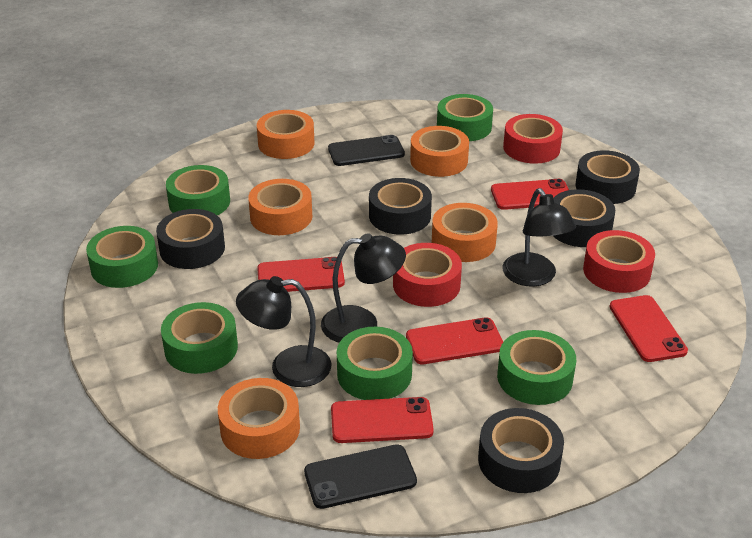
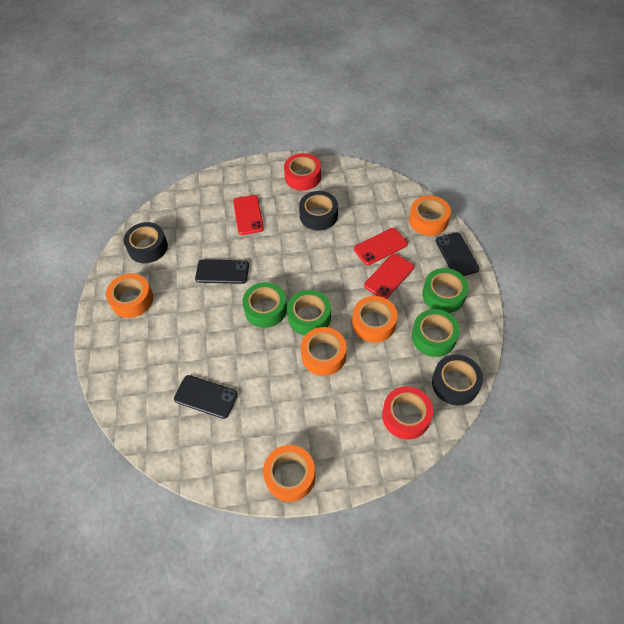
black lamp: [236,276,332,387] [321,233,406,343] [502,188,576,287] = 3 -> none = 0
black phone: [304,444,417,509] [328,135,405,166] = 2 -> [174,375,238,419] [195,259,249,284] [436,232,480,276] = 3
black tape: [156,209,225,269] [369,178,432,235] [478,408,564,493] [553,189,615,247] [575,150,640,204] = 5 -> [124,222,168,263] [299,191,338,231] [432,354,483,406] = 3
green tape: [86,226,158,288] [161,302,238,374] [166,165,230,215] [337,327,413,400] [437,94,493,141] [497,330,576,405] = 6 -> [242,282,287,328] [287,290,331,335] [412,309,460,357] [422,268,469,313] = 4
red phone: [257,257,345,292] [331,397,434,443] [406,317,503,364] [491,179,569,210] [609,295,688,362] = 5 -> [233,195,264,235] [354,228,408,265] [364,254,414,299] = 3
red tape: [393,243,462,307] [503,114,563,164] [583,230,655,293] = 3 -> [284,153,321,191] [382,386,433,439] = 2

